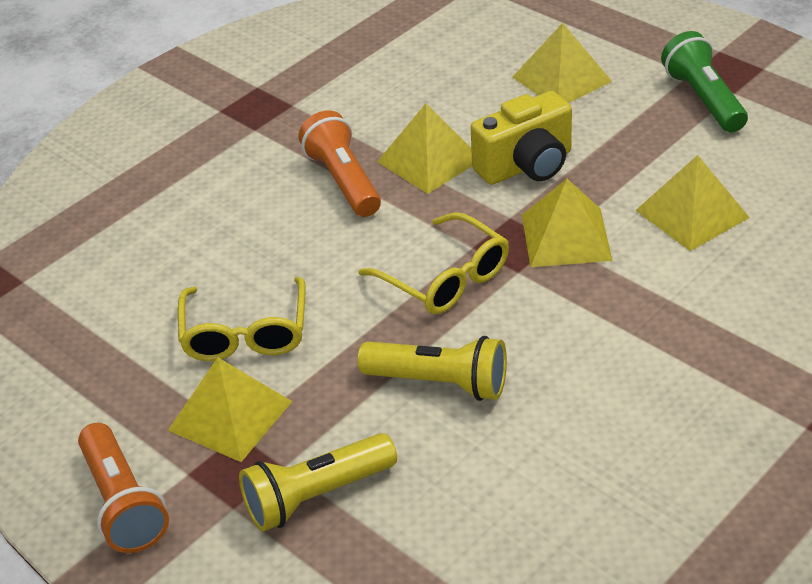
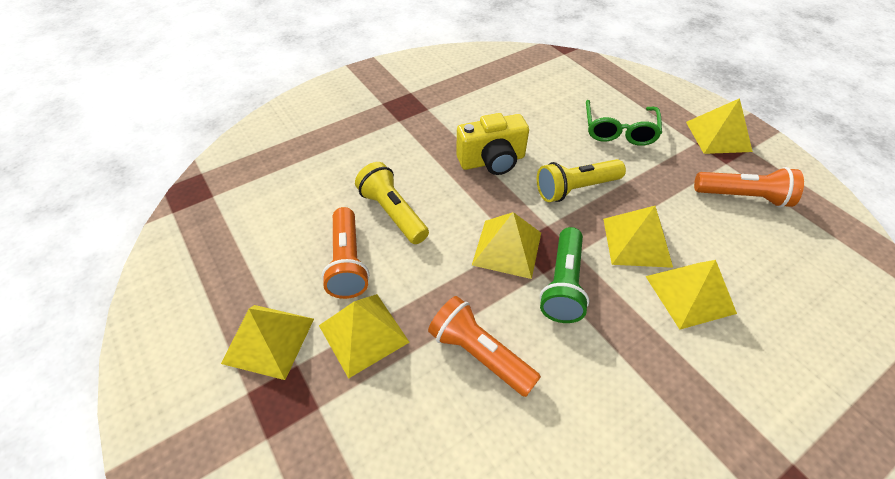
green glasses: none = 0 -> [586,100,662,146] = 1
orange flashlight: [78,423,169,553] [299,110,381,217] = 2 -> [322,207,369,299] [428,296,541,397] [694,167,804,208] = 3
yellow glasses: [178,277,306,361] [359,212,509,314] = 2 -> none = 0
yellow pyramid: [168,357,292,462] [377,104,472,194] [512,23,612,103] [522,179,612,267] [635,155,750,251] = 5 -> [221,305,314,380] [319,294,410,379] [472,212,541,279] [603,206,673,268] [645,260,737,330] [686,98,753,154] = 6

